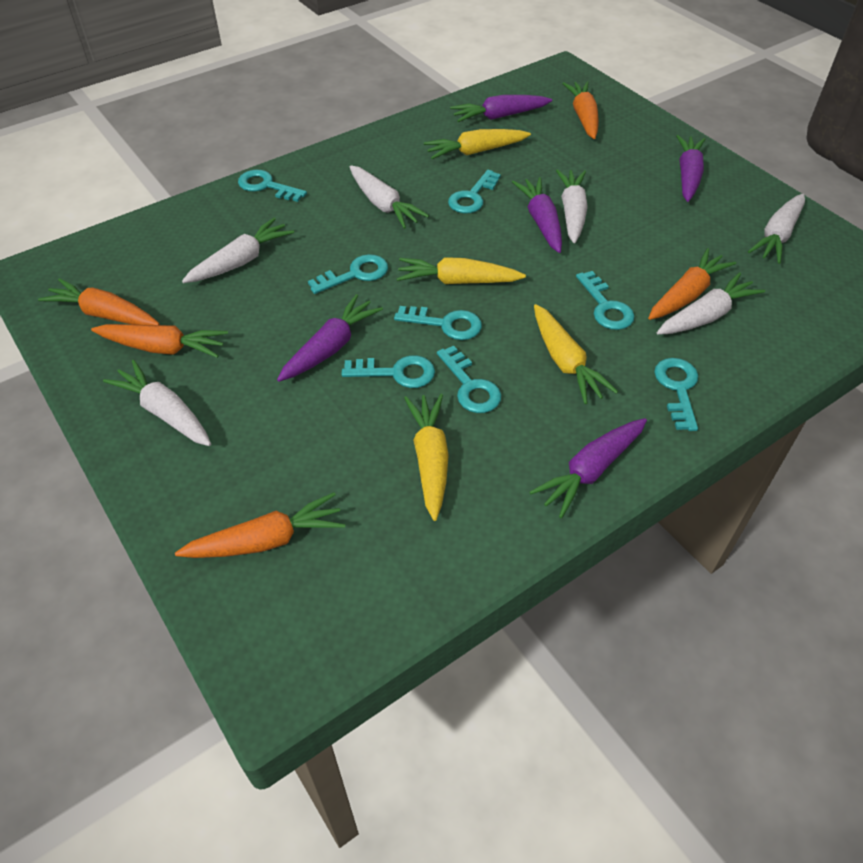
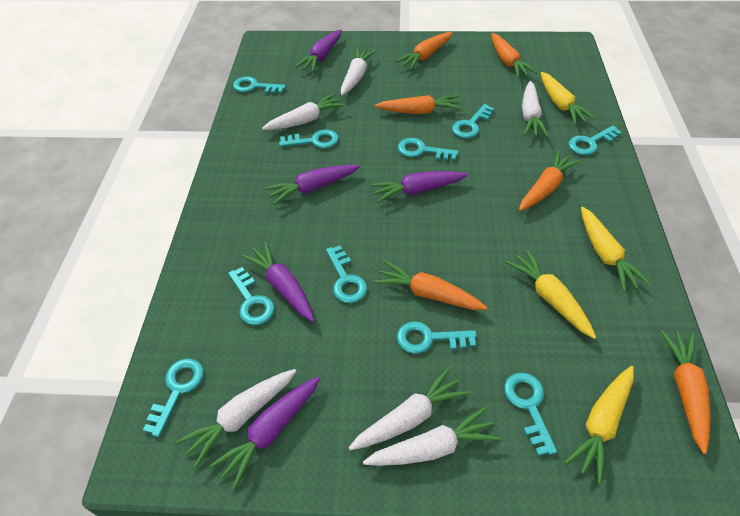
orange carrot: [38,278,160,325] [91,324,228,358] [175,492,345,558] [562,81,599,139] [648,248,736,320] = 5 -> [374,261,488,310] [375,95,462,114] [395,32,453,70] [491,33,537,78] [519,150,581,211] [660,330,711,454] = 6
turquoise key: [238,170,307,202] [308,254,388,294] [341,355,435,388] [394,306,482,340] [437,346,501,413] [448,170,501,213] [576,271,635,330] [654,358,698,431] = 8 -> [143,359,204,437] [228,267,275,325] [233,76,286,93] [279,129,339,148] [326,246,367,303] [397,321,477,354] [398,138,459,160] [452,104,494,138] [504,372,557,456] [568,126,622,155] = 10

